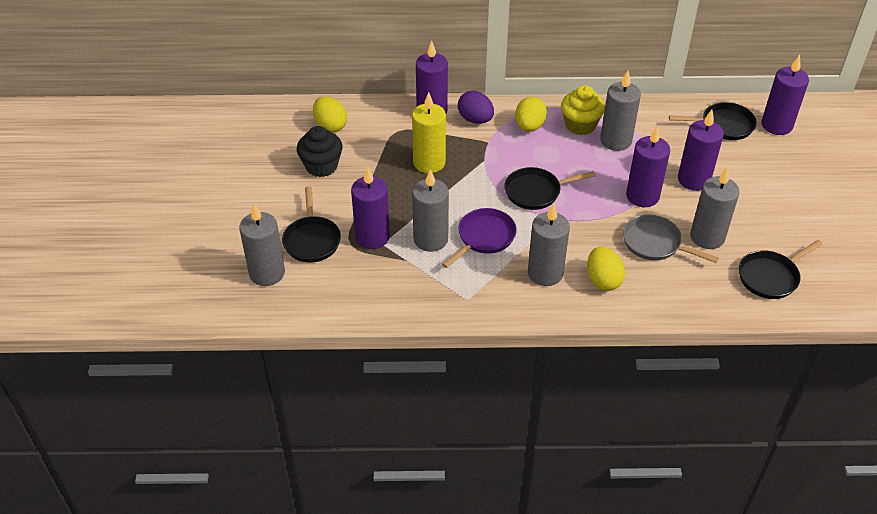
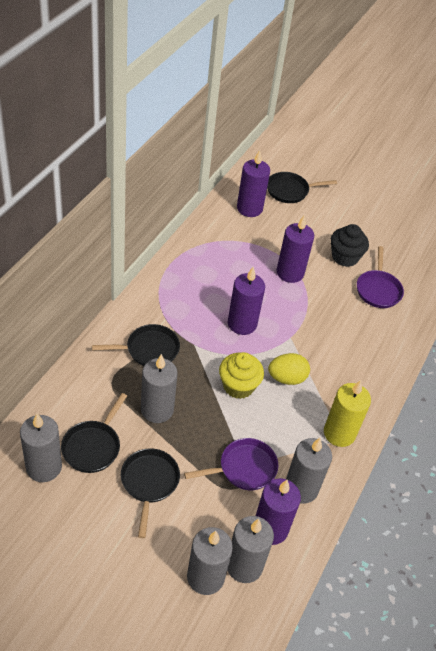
grey pan: [623,214,719,263] = 1 -> none = 0
purple candle: [351,167,390,249] [416,41,448,113] [626,125,670,207] [678,110,724,191] [761,55,809,135] = 5 -> [228,267,265,335] [237,150,270,217] [256,478,301,545] [277,215,314,283] = 4
purple egg: [458,91,494,124] = 1 -> none = 0
purple pan: [442,208,517,268] = 1 -> [184,438,278,490] [357,246,404,308] = 2
yellow egg: [313,96,347,132] [515,97,547,132] [587,247,625,291] = 3 -> [268,353,310,385] = 1

